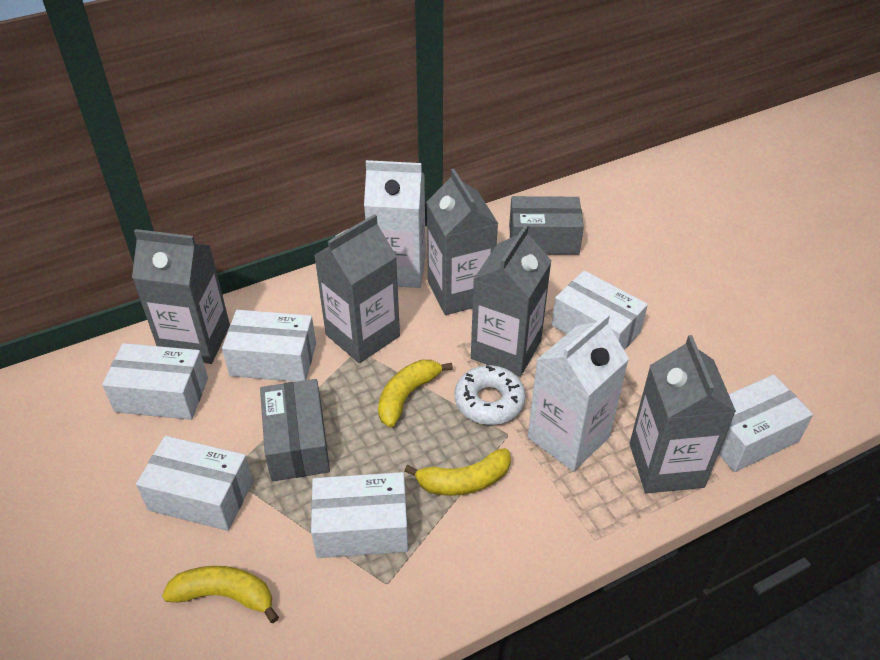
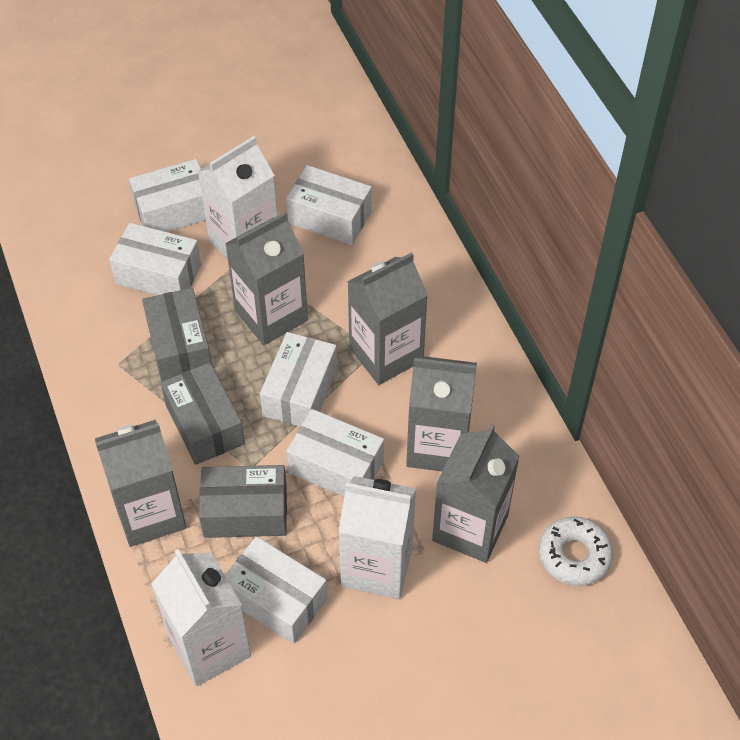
grey box: [260,379,330,481] [509,196,584,255] = 2 -> [142,288,212,382] [161,362,245,465] [199,465,287,538] = 3
white carton: [364,160,426,288] [528,314,629,472] = 2 -> [151,549,251,687] [198,136,277,259] [338,476,416,599] = 3
yellow banana: [162,566,279,623] [378,360,453,427] [404,448,511,496] = 3 -> none = 0

